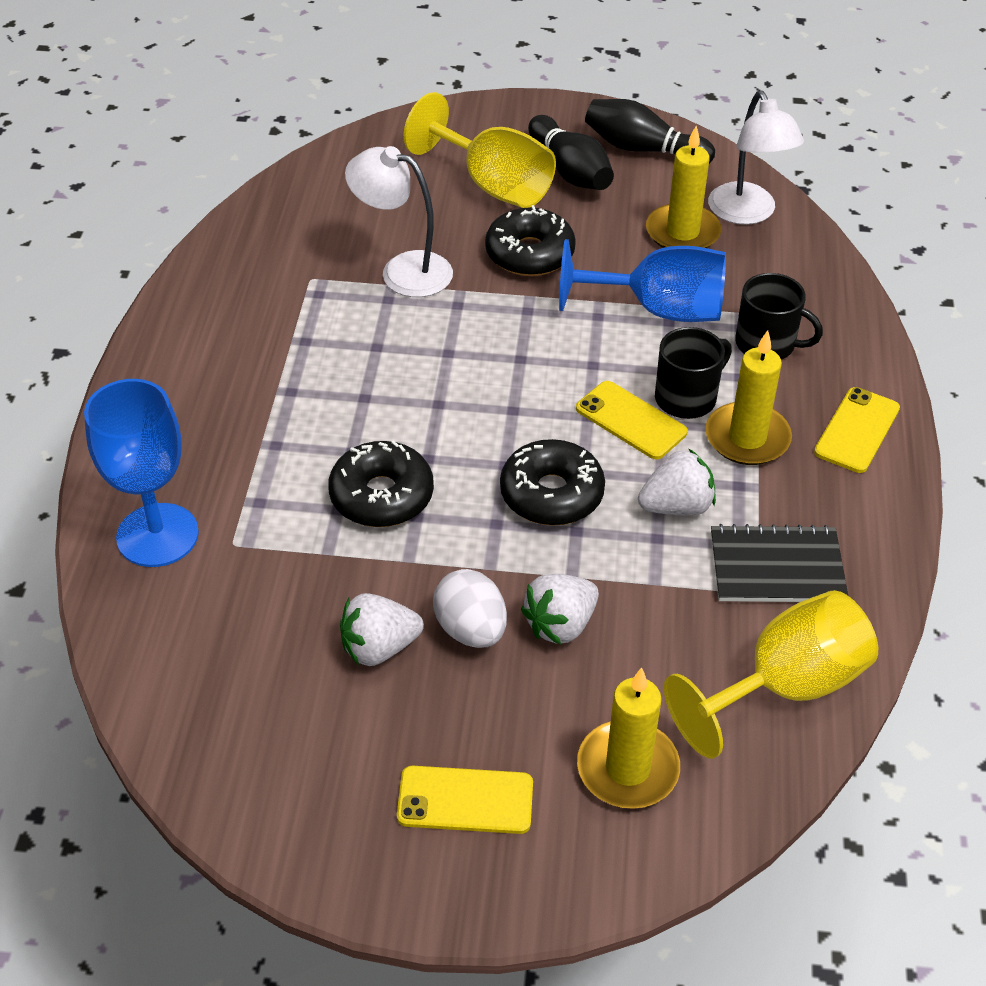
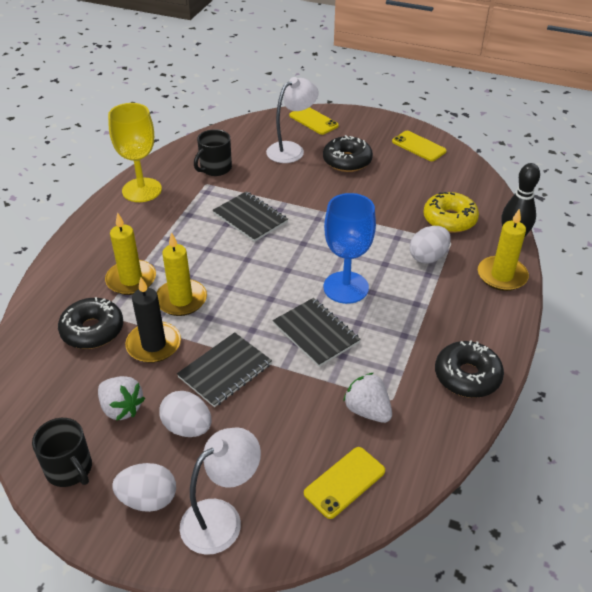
black bowling pin: [528,115,614,190] [585,99,715,164] = 2 -> [502,163,540,236] = 1
black candle: none = 0 -> [125,277,181,363] = 1
black notebook: [711,524,848,602] = 1 -> [177,332,272,407] [213,191,288,242] [273,298,361,367] = 3
blue goblet: [84,379,199,567] [559,239,726,322] = 2 -> [324,193,376,304] = 1
white egg: [433,569,507,648] = 1 -> [112,463,176,512] [159,391,212,437] [410,226,451,264] = 3
white strawberry: [340,593,424,666] [521,574,599,645] [638,448,716,516] = 3 -> [98,376,145,421] [343,373,392,423] = 2
yellow donut: none = 0 -> [423,192,479,233] = 1
yellow goblet: [404,92,556,208] [664,590,878,759] = 2 -> [108,103,162,202] = 1

